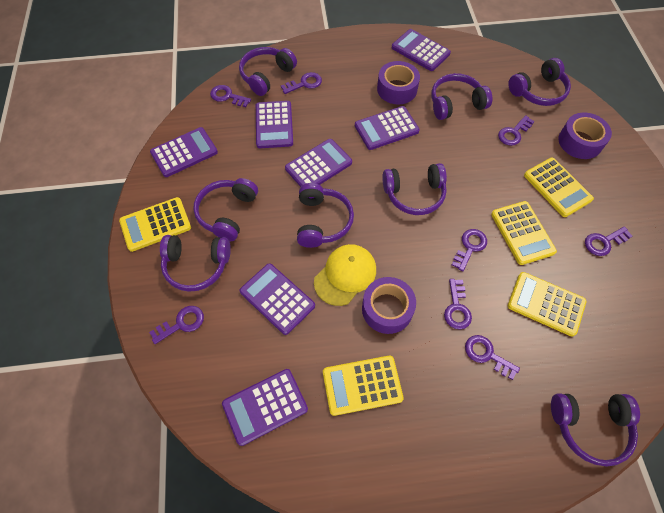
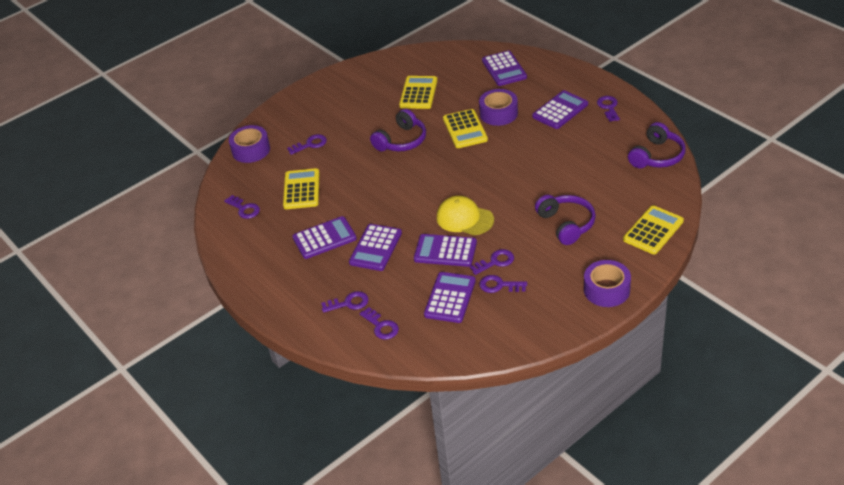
purple calculator: [150,127,218,177] [222,369,308,446] [240,263,315,335] [256,101,293,148] [285,139,352,187] [355,106,420,150] [392,29,451,71] = 7 -> [292,216,357,259] [349,224,402,271] [414,234,477,267] [424,272,476,323] [482,51,527,86] [532,90,588,129] = 6
purple headphones: [160,235,231,292] [193,178,258,241] [239,47,297,96] [297,183,354,248] [382,163,447,215] [431,73,492,120] [508,58,571,106] [551,393,640,467] = 8 -> [370,109,426,151] [535,195,596,245] [628,122,686,168] = 3
purple key: [149,306,204,344] [210,85,251,107] [281,72,322,94] [444,279,472,330] [452,229,487,271] [465,335,520,380] [498,115,535,146] [585,226,633,256] = 8 -> [224,195,260,219] [287,134,327,155] [321,291,369,313] [360,307,399,339] [470,249,514,275] [479,275,527,293] [597,96,620,122] = 7
yellow calculator: [119,197,191,252] [323,356,404,416] [491,201,557,265] [508,272,587,337] [524,158,594,217] = 5 -> [283,168,319,209] [399,76,437,109] [443,109,488,148] [623,205,684,254] = 4

